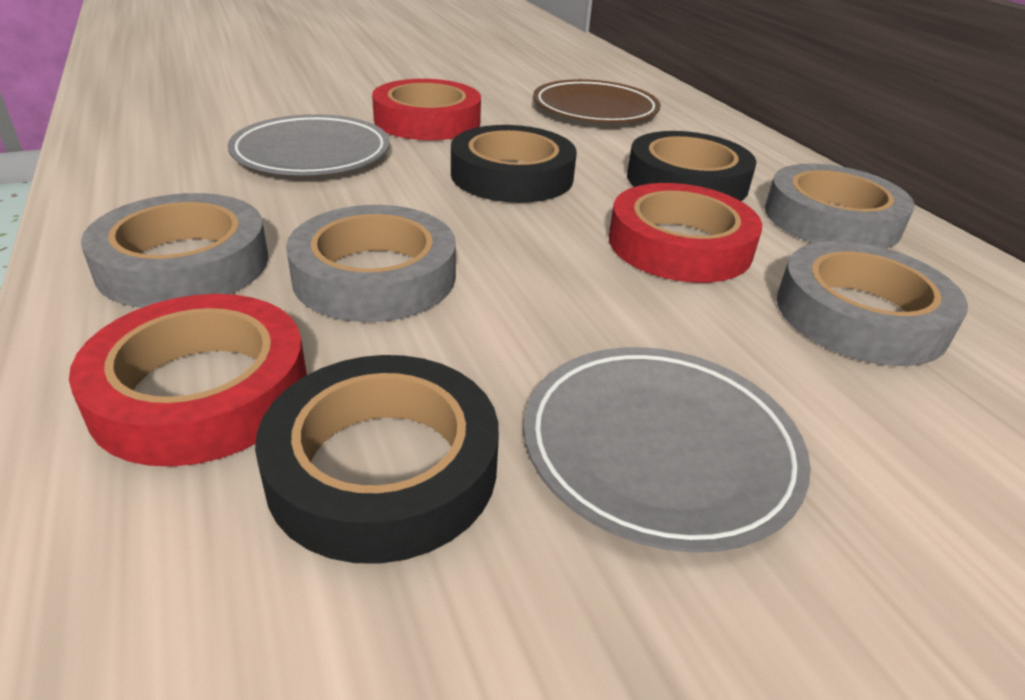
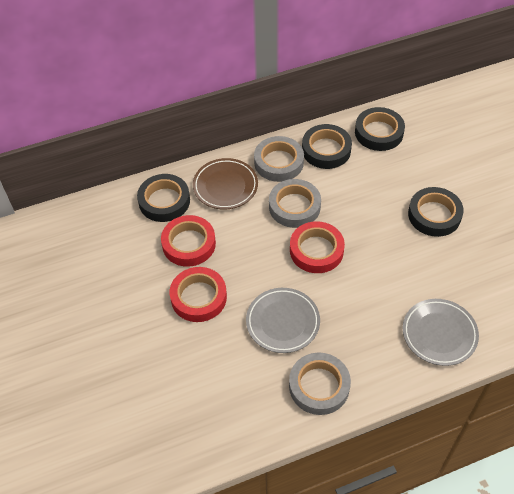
black tape: [255,355,499,564] [451,125,577,203] [627,131,757,201] = 3 -> [137,174,190,222] [302,124,352,169] [355,107,405,151] [408,187,464,237] = 4
grey tape: [81,193,269,308] [286,205,456,322] [765,164,914,249] [777,241,968,366] = 4 -> [254,136,304,182] [269,179,321,228] [289,353,351,415] = 3

